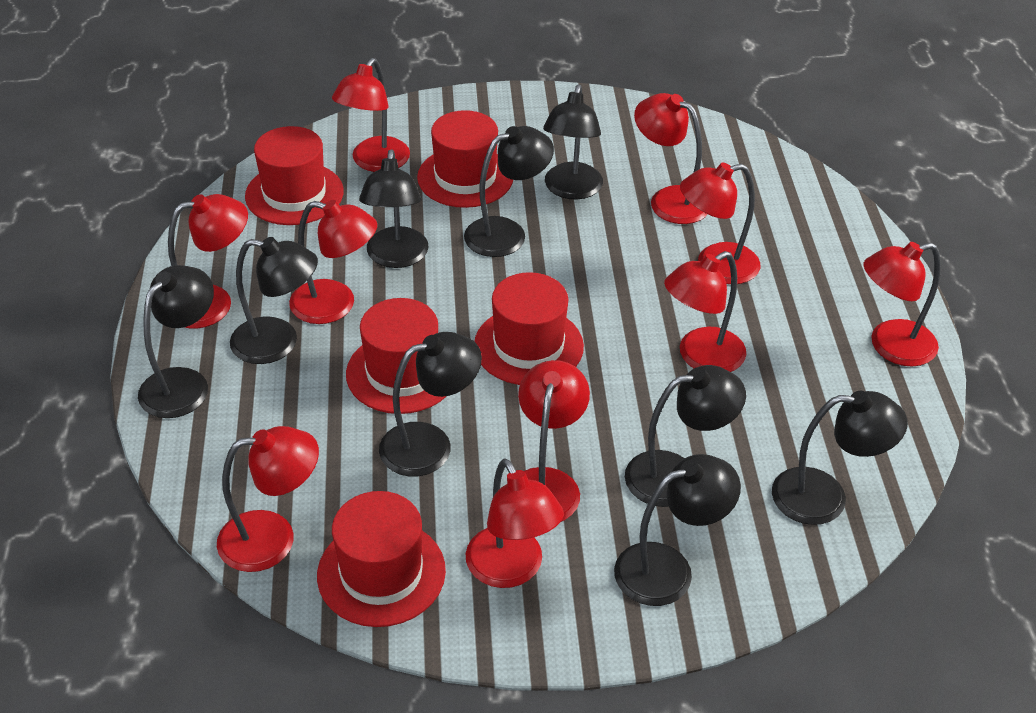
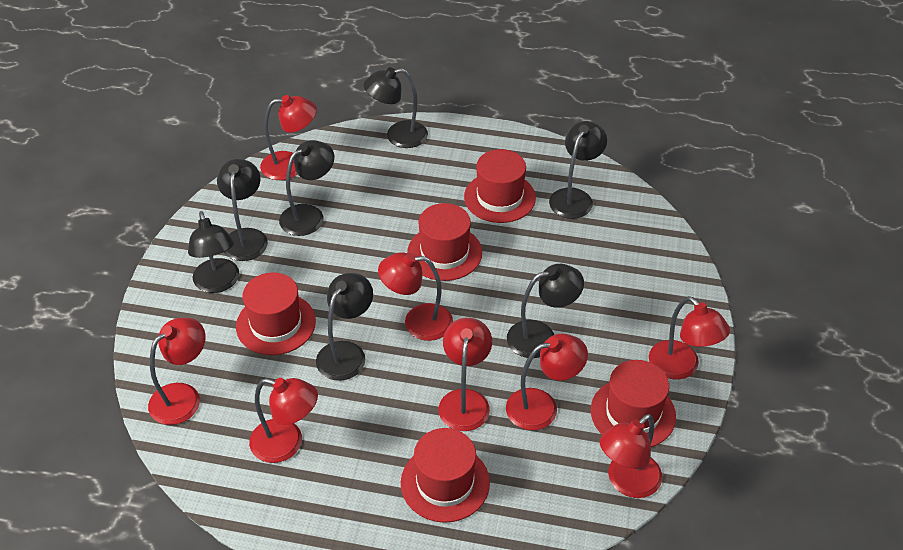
black lamp: [138,265,214,418] [230,237,318,364] [359,149,429,268] [379,332,482,477] [464,126,554,257] [543,84,603,200] [614,454,741,606] [625,365,746,507] [772,391,908,525] = 9 -> [188,211,239,293] [217,159,268,261] [279,140,334,236] [316,273,373,381] [364,67,428,148] [507,264,584,358] [549,121,607,219] = 7
red lamp: [168,194,248,328] [217,426,319,572] [289,200,377,324] [332,58,410,172] [466,459,564,588] [518,360,590,522] [634,93,707,224] [664,251,746,372] [680,163,760,284] [864,242,941,367] = 10 -> [148,318,206,425] [249,378,318,463] [260,95,317,180] [378,252,453,341] [439,318,492,431] [506,334,588,430] [600,414,662,498] [649,296,730,380] = 8

